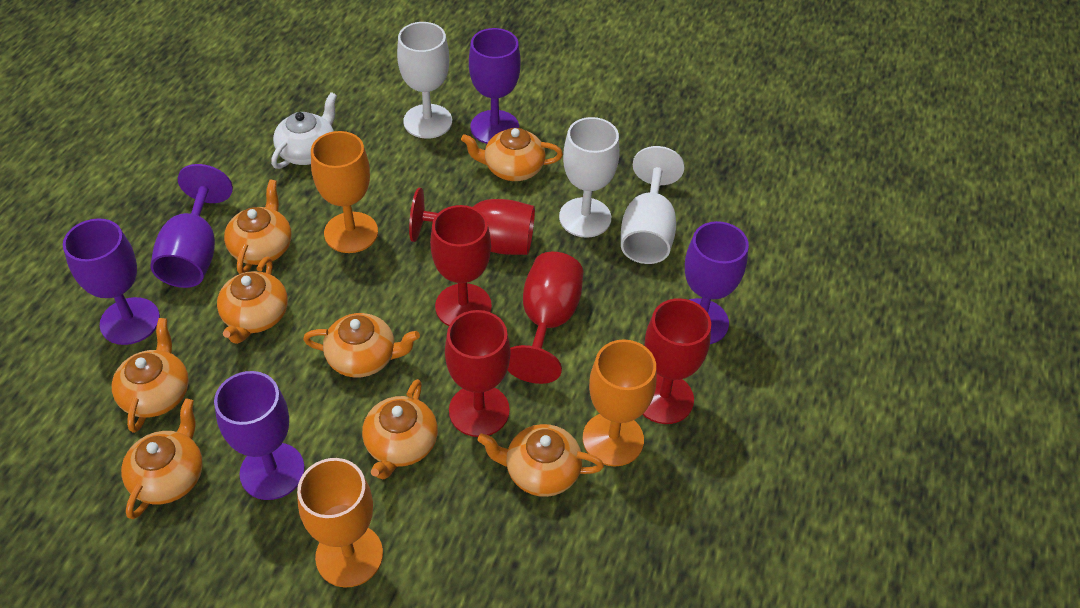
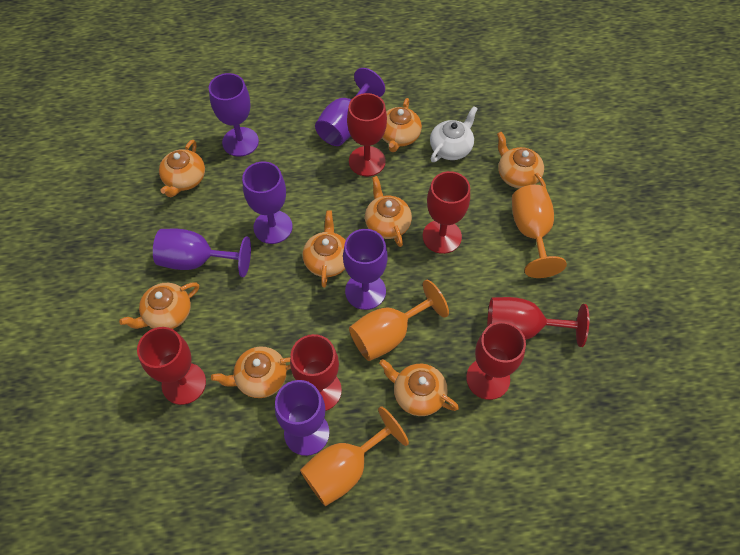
purple goblet: [63,218,160,345] [150,164,233,288] [214,371,305,500] [469,28,520,144] [685,221,749,344] = 5 -> [153,229,251,277] [209,73,259,157] [242,162,293,244] [275,380,329,456] [315,68,385,146] [343,229,388,310] = 6
red goblet: [409,188,535,255] [430,205,492,326] [445,310,510,437] [507,252,584,384] [642,298,711,424] = 5 -> [137,327,206,405] [290,334,342,411] [347,93,387,176] [423,171,470,254] [466,322,526,400] [487,297,589,347] = 6
white goblet: [397,22,452,139] [559,117,619,238] [621,146,684,264] = 3 -> none = 0

